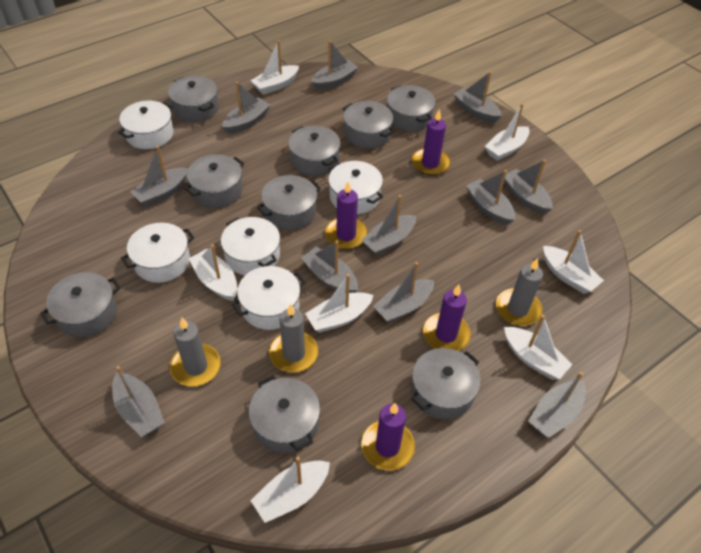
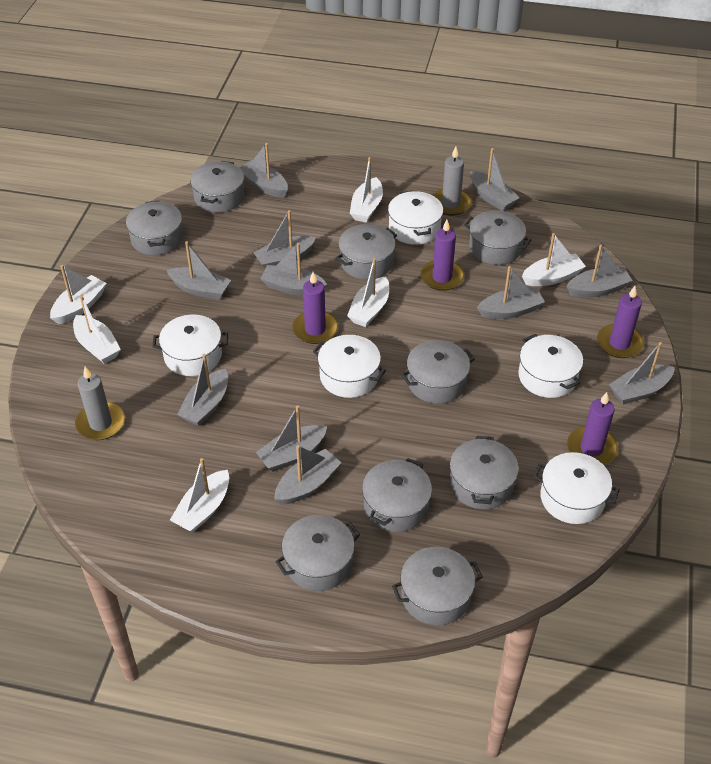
grey candle: [170,317,221,386] [269,304,318,373] [496,258,543,326] = 3 -> [75,367,125,440] [432,146,472,216] = 2
white boat: [188,245,237,301] [250,457,330,523] [251,40,299,95] [305,274,373,333] [485,104,530,161] [504,315,573,380] [543,230,604,294] = 7 -> [50,265,107,324] [73,295,121,364] [170,458,229,533] [347,258,389,327] [350,157,383,222] [522,233,586,286] = 6

